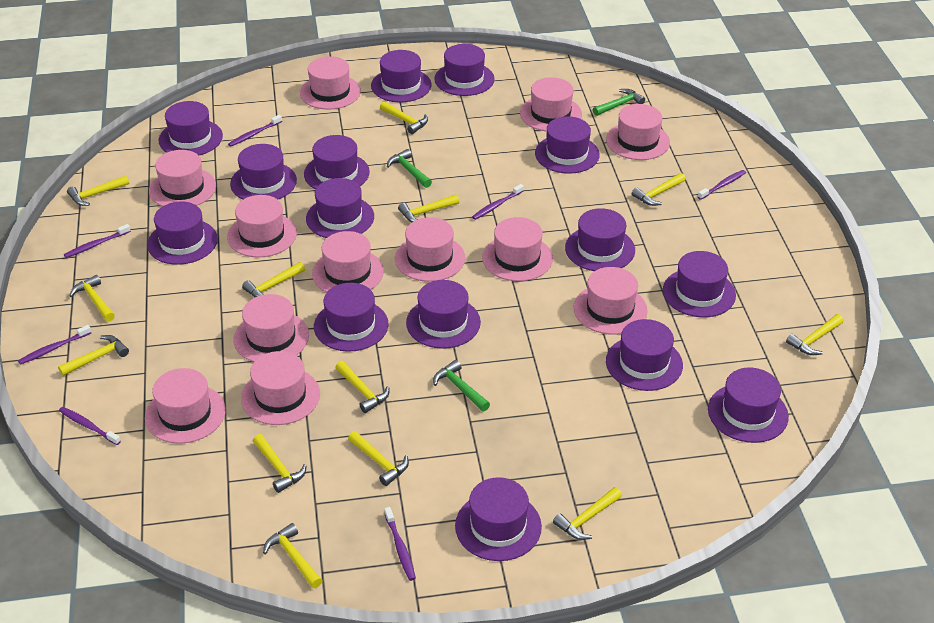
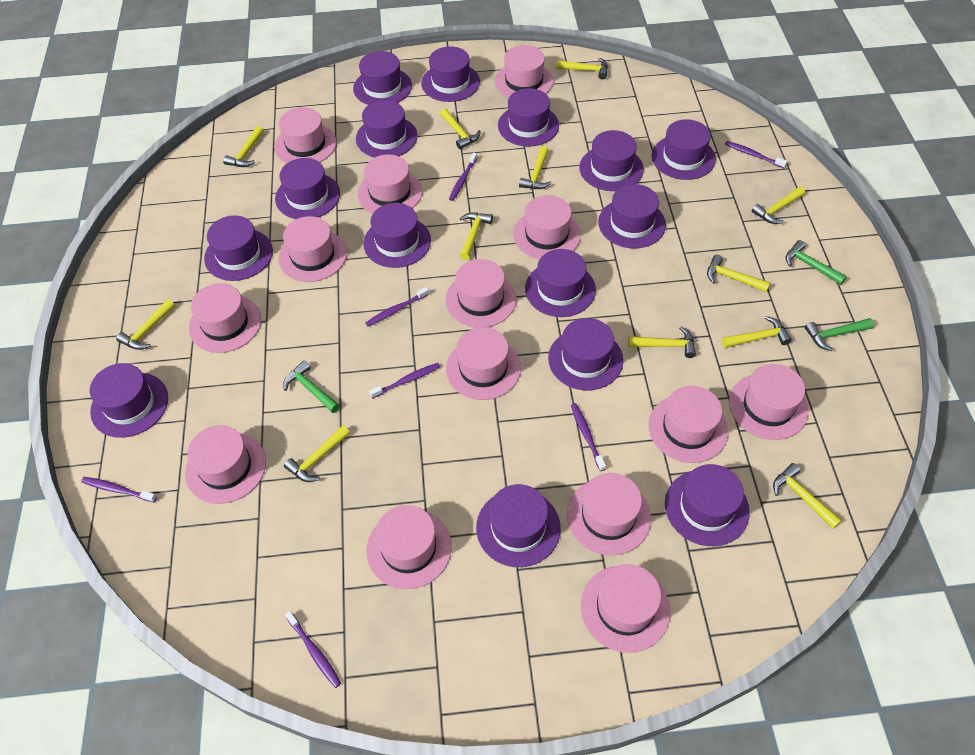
pink hat: [145,368,226,444] [149,150,216,207] [227,195,297,258] [233,294,309,362] [241,351,320,425] [300,56,361,110] [312,231,384,292] [395,217,465,282] [482,217,553,281] [520,77,582,132] [574,267,648,335] [606,104,670,160] = 12 -> [185,425,266,504] [189,283,261,353] [274,107,337,163] [278,216,347,282] [357,154,422,214] [366,505,452,589] [445,259,517,328] [446,327,521,400] [495,45,554,98] [513,195,581,259] [567,473,651,555] [581,564,670,653] [648,386,729,463] [729,364,809,440] = 14
yellow hammer: [58,335,129,376] [67,175,129,206] [69,275,115,322] [242,262,305,297] [253,434,307,493] [263,523,323,588] [335,361,389,413] [348,431,409,486] [380,101,428,134] [398,194,459,222] [553,487,622,540] [632,173,686,206] [786,314,844,355] = 13 -> [116,299,175,350] [223,126,264,167] [284,425,350,482] [440,109,481,149] [460,212,493,260] [519,146,551,189] [556,58,608,79] [628,326,696,358] [707,255,770,292] [722,316,792,348] [752,187,805,224] [773,463,842,529] = 12

